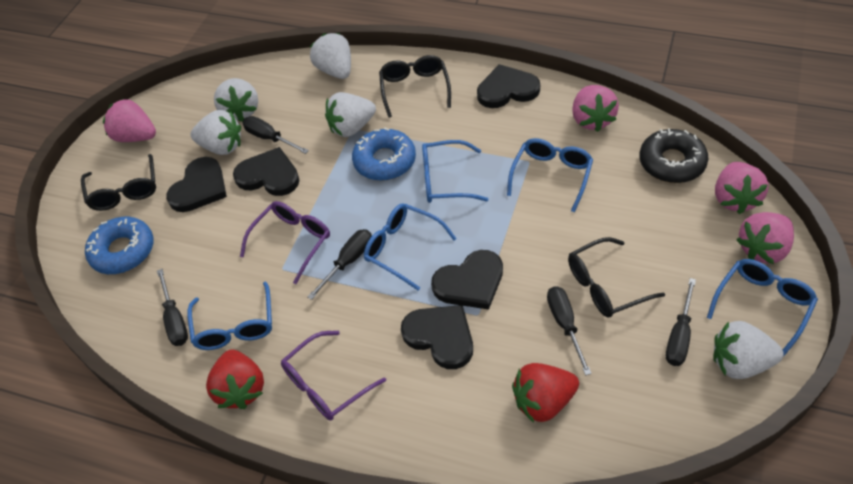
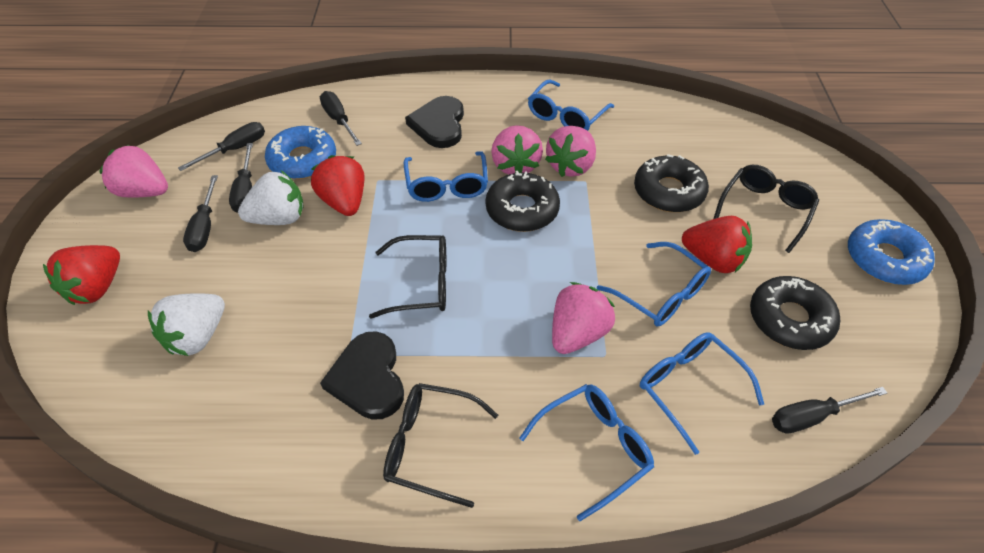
black donut: [640,128,708,183] = 1 -> [486,171,560,232] [634,154,709,212] [750,276,840,350] = 3
black heart: [166,157,227,212] [233,147,299,196] [401,305,473,369] [431,250,503,310] [477,64,540,108] = 5 -> [320,331,404,420] [405,96,464,148] = 2
purple glasses: [240,201,330,284] [281,331,386,420] = 2 -> none = 0
red strawberry: [206,350,264,409] [512,363,579,423] = 2 -> [43,245,120,305] [311,155,365,216] [682,216,752,273] = 3
white strawberry: [190,110,241,155] [214,78,258,122] [310,33,351,79] [325,92,376,137] [713,321,784,379] = 5 -> [148,293,225,356] [238,171,304,225] = 2

